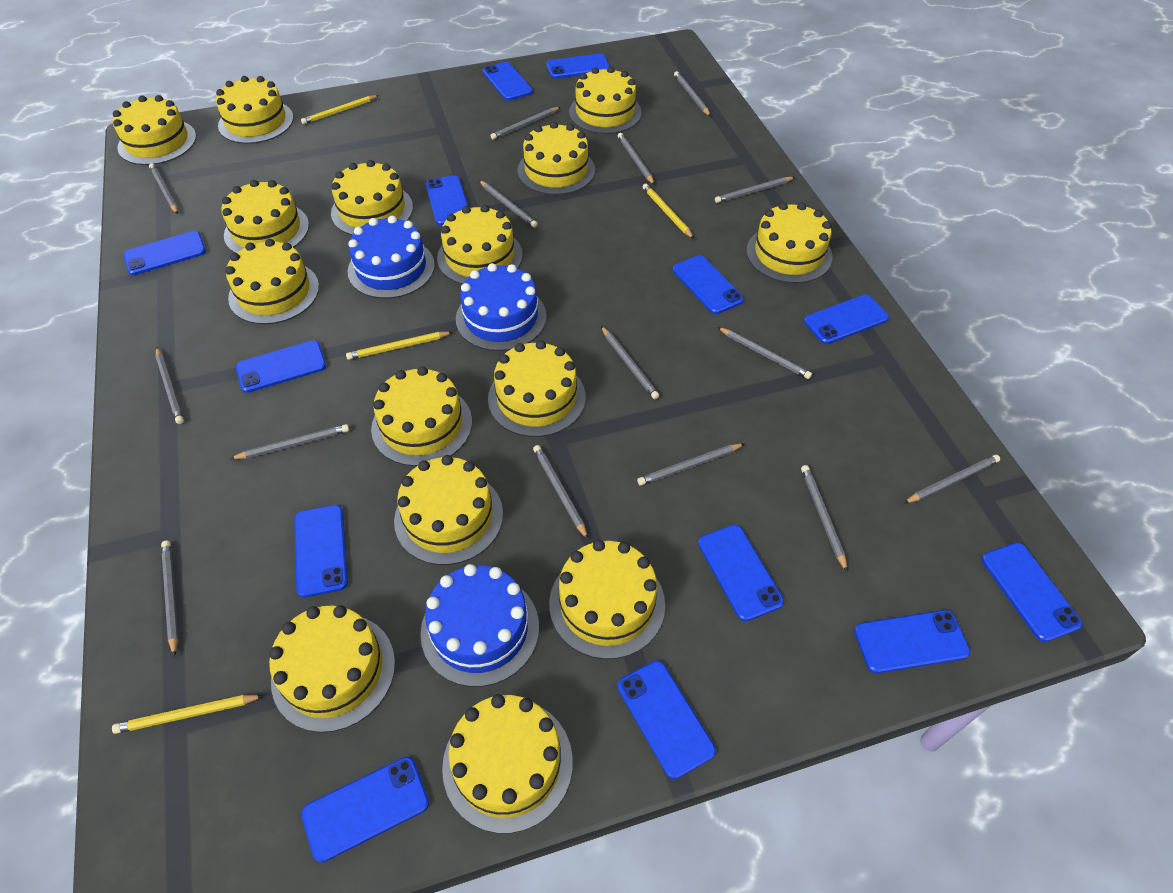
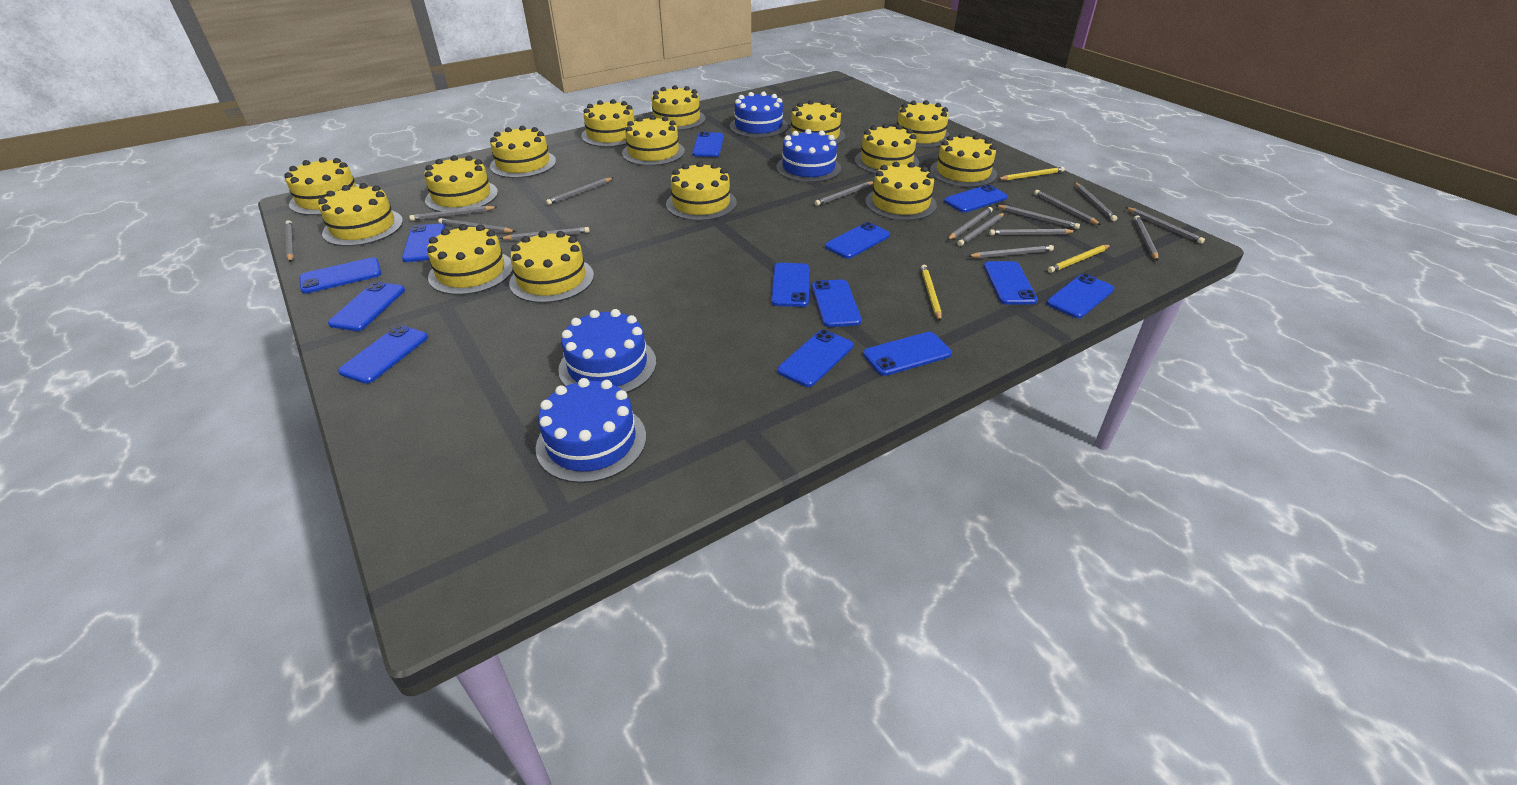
blue cake: [348,216,435,299] [420,564,539,687] [456,263,547,351] = 3 -> [536,378,646,483] [558,309,656,393] [730,92,788,138] [776,129,841,182] = 4
yellow pencil: [112,695,264,734] [301,95,379,124] [346,332,453,360] [643,184,694,239] = 4 -> [921,265,942,322] [998,167,1065,180] [1048,245,1110,273] = 3

